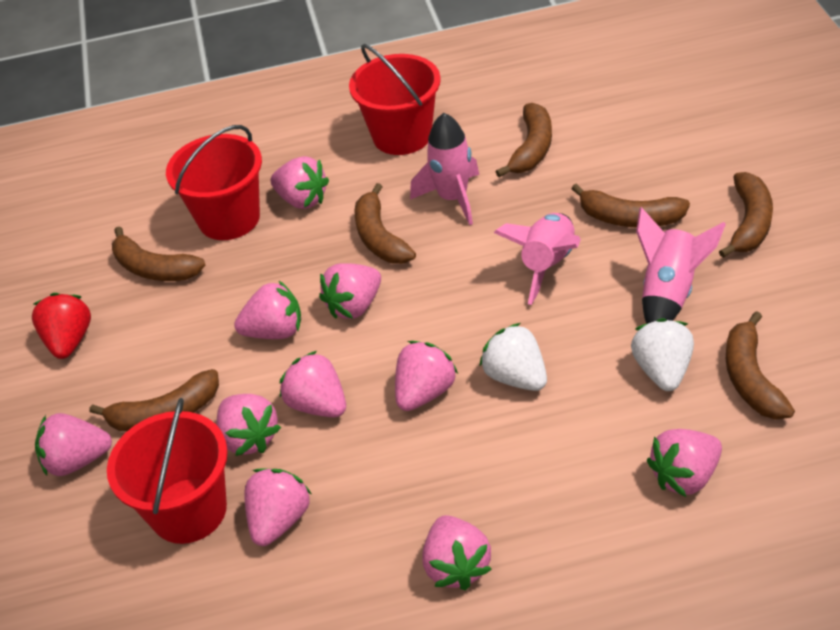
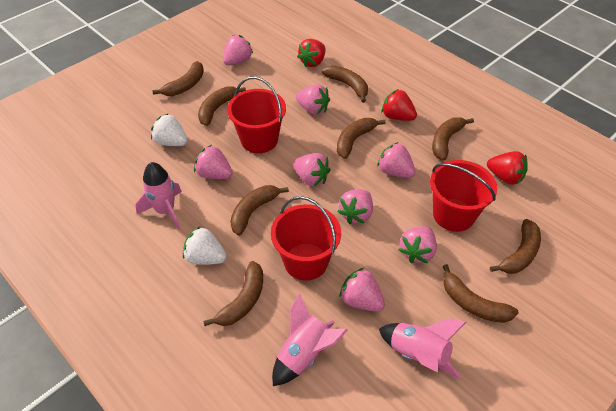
brown banana: [89,369,219,431] [112,226,205,281] [355,183,416,264] [496,103,552,177] [571,184,690,227] [719,172,773,258] [726,311,795,420] = 7 -> [152,61,204,96] [198,86,246,126] [203,261,263,326] [230,185,289,236] [322,65,368,103] [337,118,386,159] [432,117,474,160] [442,264,519,323] [490,219,541,274] = 9
pink strawberry: [35,413,112,476] [216,394,281,456] [234,281,301,339] [244,468,311,546] [271,156,329,209] [280,351,346,417] [319,263,381,319] [395,341,458,411] [423,515,492,590] [647,429,722,497] = 10 -> [194,145,233,179] [223,35,253,65] [293,153,330,186] [296,84,330,115] [337,189,373,224] [339,268,385,312] [377,142,416,178] [399,226,437,263] = 8
red strawberry: [32,293,91,359] = 1 -> [297,39,326,67] [382,89,417,121] [487,151,528,185] = 3

